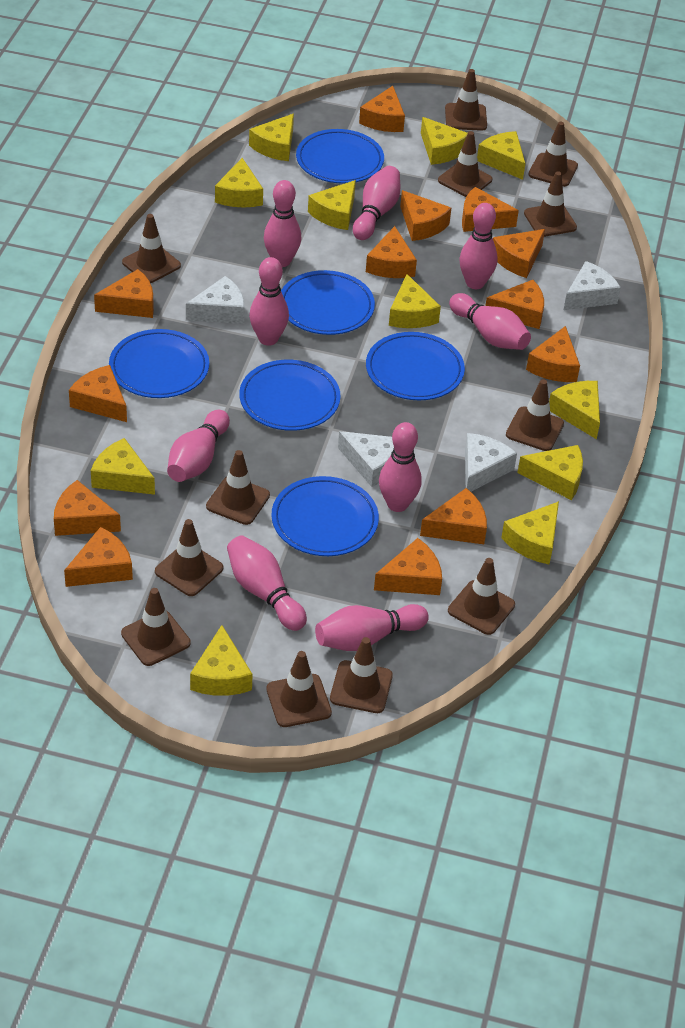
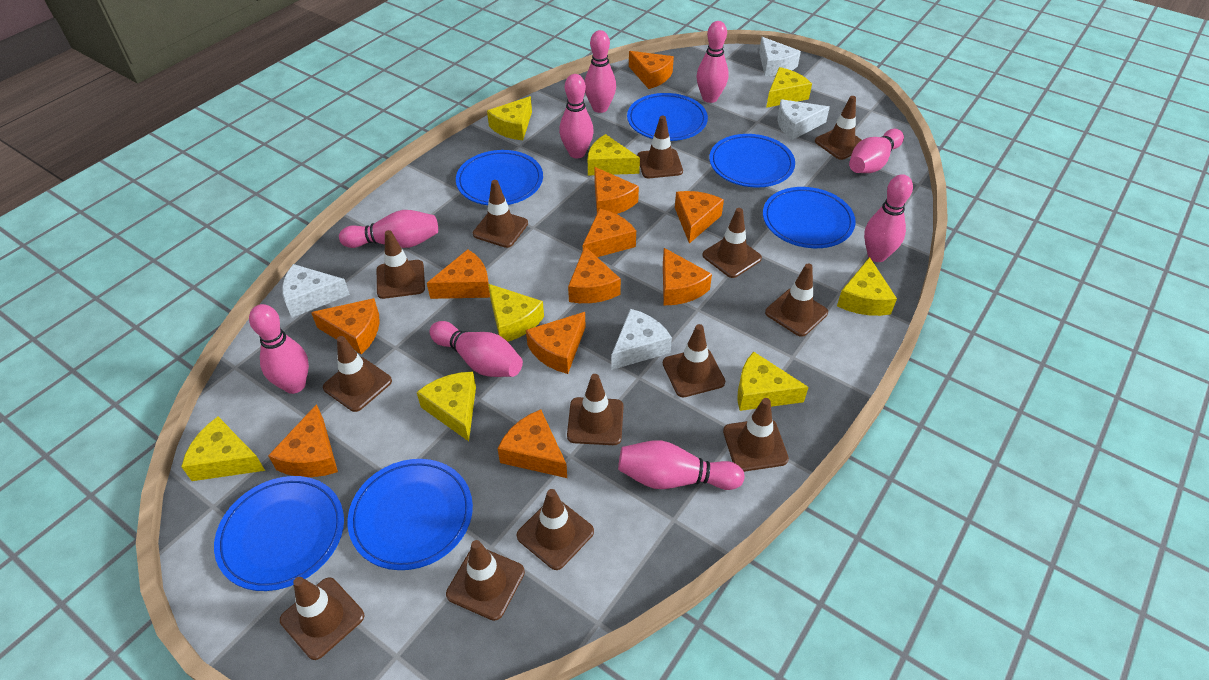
brown traffic cone: [121,588,191,666] [122,214,181,283] [155,519,223,596] [206,450,270,525] [266,651,332,727] [330,637,393,713] [438,131,492,197] [445,69,487,131] [448,558,515,635] [506,379,564,451] [524,171,577,237] [528,122,578,187] = 12 -> [280,577,364,660] [323,336,392,412] [377,230,425,299] [446,540,525,621] [473,180,528,248] [517,489,594,570] [567,374,624,445] [637,116,683,178] [663,324,725,397] [702,208,762,278] [723,398,789,472] [765,264,828,337] [815,96,862,160] = 13
orange cheese: [54,480,121,536] [64,527,133,587] [69,365,127,422] [94,269,154,318] [359,86,405,132] [366,226,417,278] [374,538,442,595] [400,190,451,241] [420,488,487,544] [462,187,519,232] [485,280,544,329] [493,229,545,278] [526,326,580,382] = 13 -> [268,404,338,477] [311,298,380,355] [427,249,490,299] [497,409,567,478] [526,312,586,374] [568,246,621,303] [583,208,636,257] [594,167,639,214] [629,51,674,89] [663,248,712,305] [675,191,724,244] = 11
yellow cheese: [91,438,155,495] [190,625,252,696] [215,158,263,208] [249,114,294,161] [308,180,356,230] [389,274,441,328] [421,117,468,165] [477,131,525,180] [501,501,559,564] [517,445,583,500] [549,381,600,439] = 11 -> [181,417,265,481] [417,372,476,441] [487,96,532,140] [488,284,544,342] [588,134,640,176] [738,352,808,411] [766,67,812,108] [837,257,897,316] = 8

